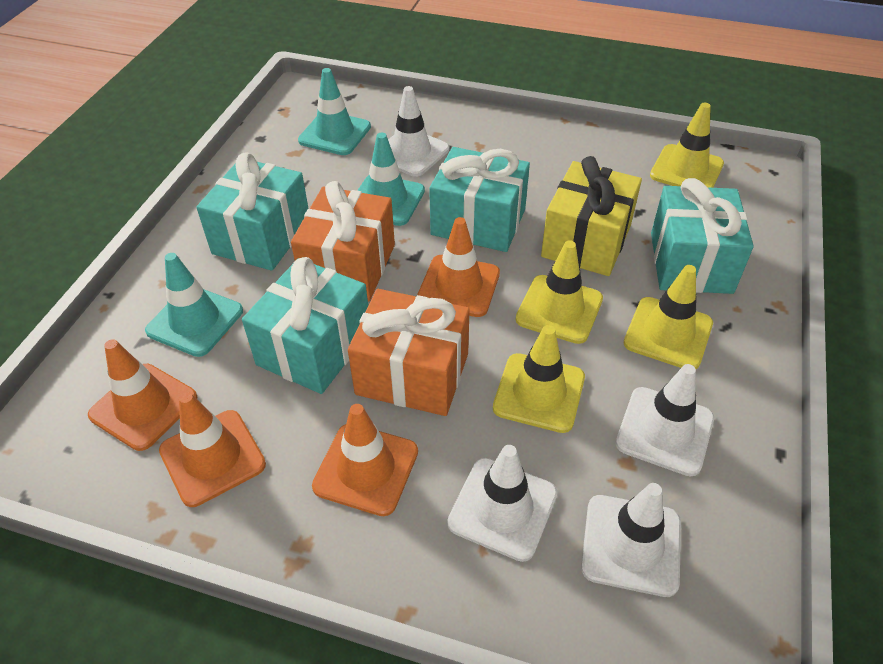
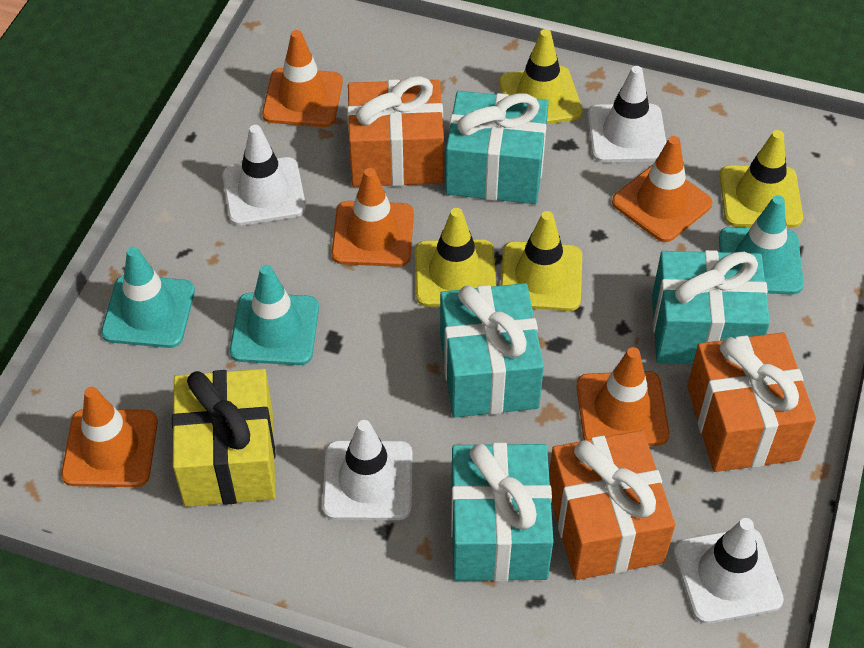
orange gift: [291,181,395,302] [348,289,470,416] = 2 -> [347,76,444,187] [549,430,675,580] [687,332,816,472] = 3
orange traffic cone: [88,339,197,451] [159,392,266,507] [312,404,418,516] [417,217,500,317] = 4 -> [61,387,158,487] [262,30,343,127] [331,168,414,267] [576,347,670,446] [612,136,712,242] = 5

